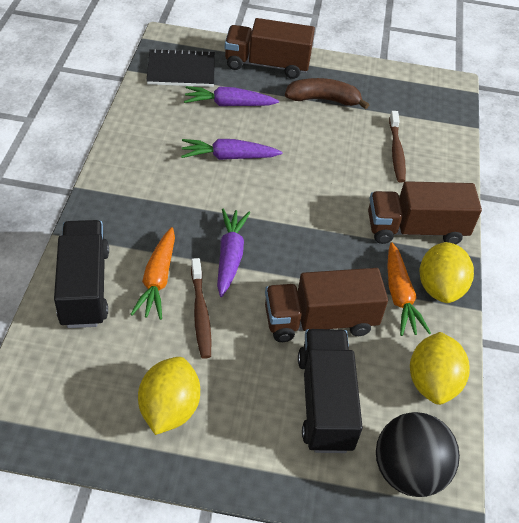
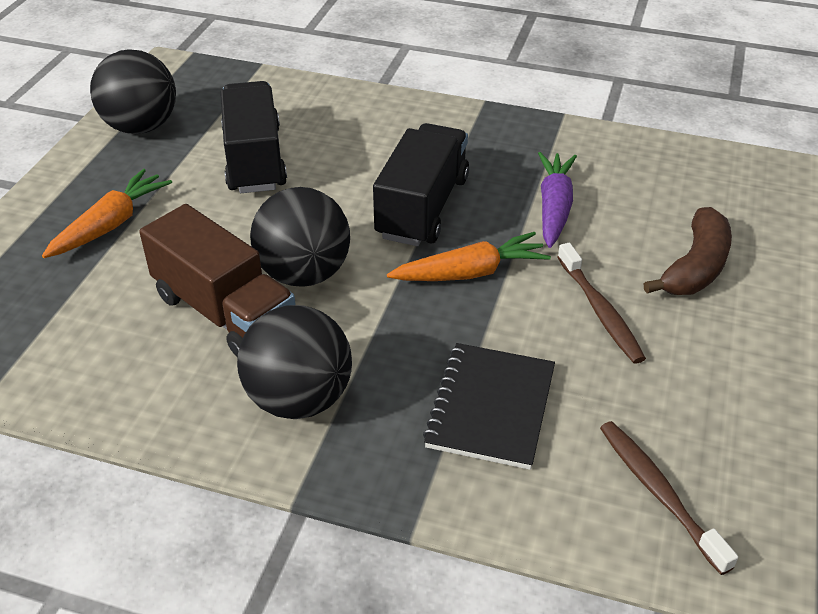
black ball: [376,412,460,497] = 1 -> [90,49,176,134] [237,305,352,419] [250,187,350,287] = 3
brown truck: [225,18,315,79] [265,268,388,342] [368,181,482,244] = 3 -> [139,204,295,357] = 1
purple carrot: [181,139,282,160] [184,86,279,106] [217,209,250,297] = 3 -> [538,152,577,248] = 1
yellow lemon: [138,357,200,435] [410,332,470,405] [419,242,474,303] = 3 -> none = 0

